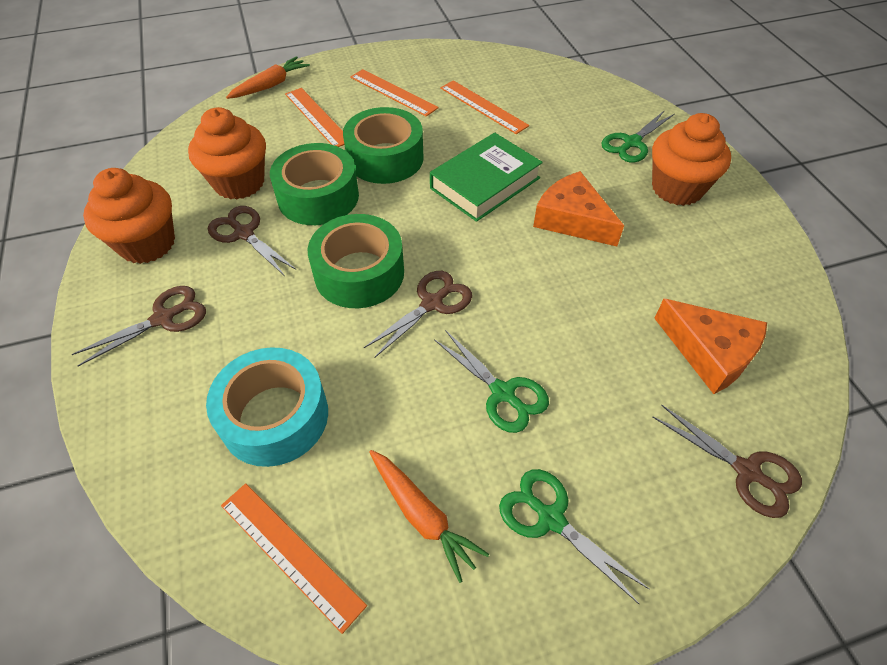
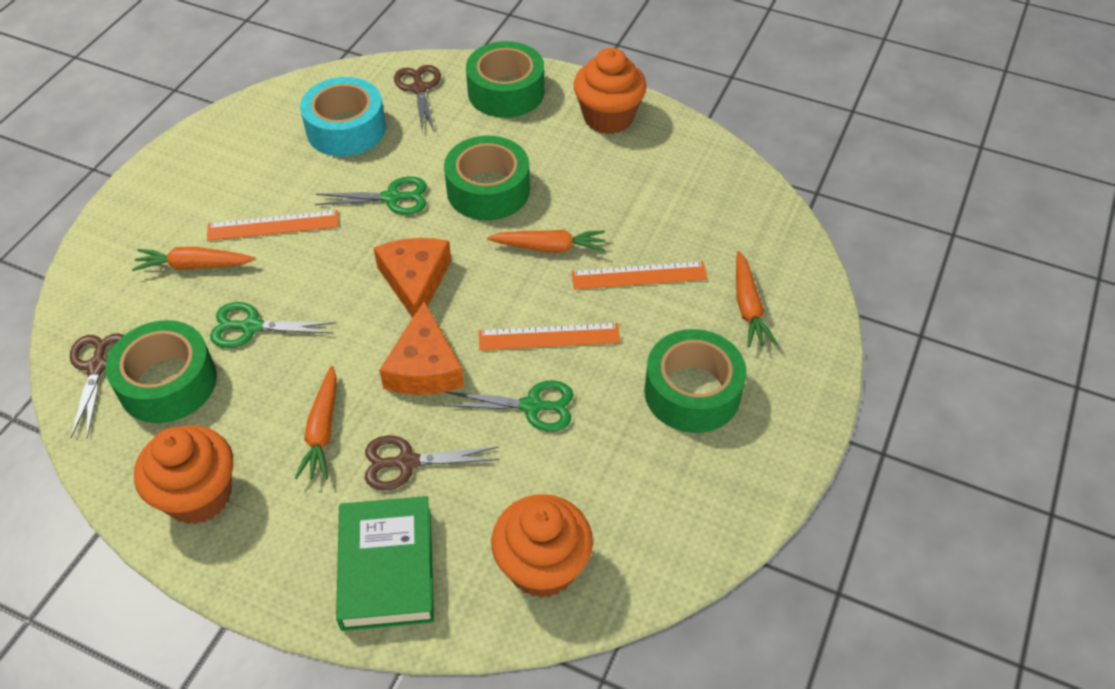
brown scissors: [72,286,206,366] [208,206,296,276] [364,271,472,358] [652,404,802,518] = 4 -> [70,333,124,439] [365,436,499,490] [394,65,441,133] = 3
green tape: [270,143,359,225] [308,214,404,308] [343,107,424,184] = 3 -> [105,320,217,423] [444,136,530,221] [466,41,544,118] [644,329,746,433] = 4
orange carrot: [226,56,310,99] [369,450,489,583] = 2 -> [132,247,255,271] [295,366,337,480] [487,230,605,252] [736,251,778,348] = 4
orange ruler: [221,483,367,634] [285,88,344,147] [350,69,439,117] [440,80,529,134] = 4 -> [207,210,339,241] [479,323,620,350] [571,261,708,290] = 3

